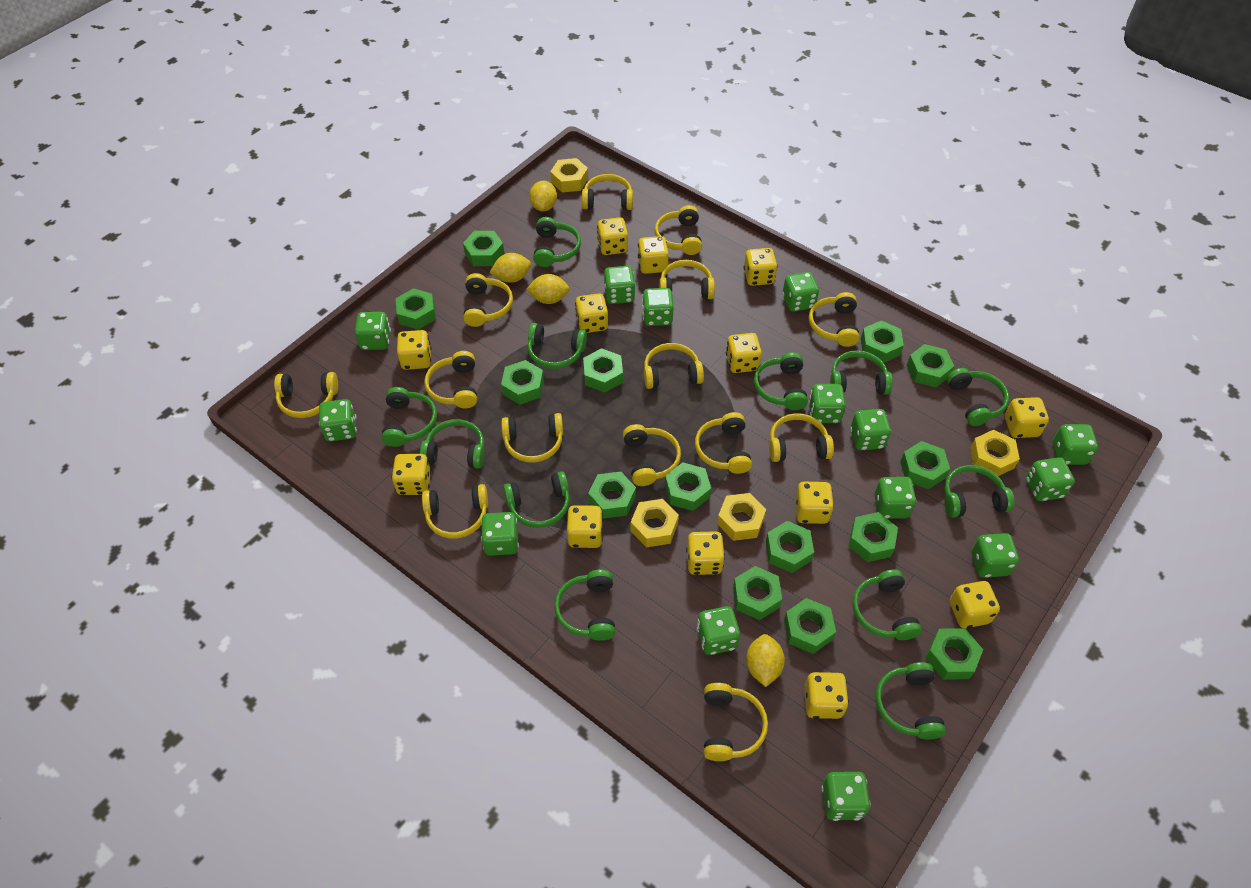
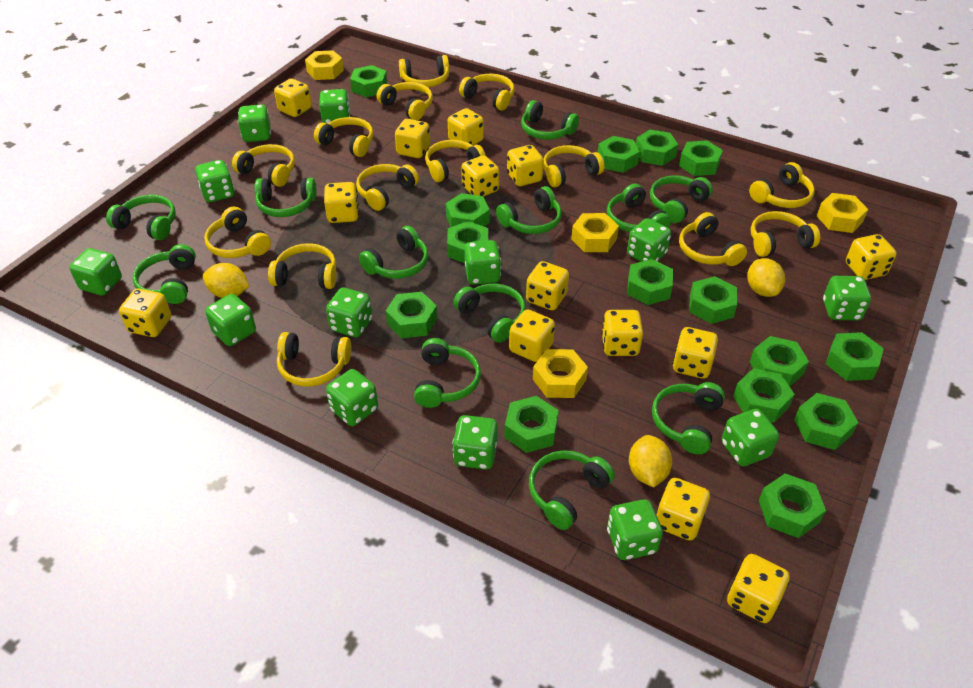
green dice: [319,399,357,442] [355,312,391,350] [481,512,519,556] [604,266,635,304] [642,288,674,326] [697,606,740,655] [782,272,819,312] [808,384,846,423] [821,772,871,821] [850,409,891,450] [874,477,916,519] [971,533,1019,578] [1026,457,1075,501] [1052,424,1098,465] = 14 -> [69,248,122,296] [195,160,235,202] [205,294,256,346] [238,104,271,142] [319,89,350,124] [326,288,372,337] [326,369,378,426] [452,415,498,470] [464,240,501,285] [607,499,663,560] [627,218,671,262] [722,409,779,466] [823,276,871,321] = 13
green nut: [396,288,436,330] [463,231,504,266] [501,360,544,405] [583,348,623,393] [588,472,636,519] [665,462,711,511] [733,566,782,620] [766,521,814,573] [784,598,836,654] [848,512,898,562] [861,320,904,363] [900,441,950,490] [907,344,954,388] [926,628,983,680] = 14 -> [350,65,387,97] [386,292,437,338] [446,193,490,227] [447,221,488,263] [504,396,559,453] [598,136,640,173] [627,259,673,305] [636,130,678,166] [679,140,723,176] [689,276,737,324] [734,368,795,423] [750,336,809,386] [759,473,826,538] [794,393,859,450] [826,332,884,381] = 15
yellow dice: [392,454,431,495] [397,330,431,370] [567,505,603,548] [575,293,608,333] [597,217,628,255] [638,236,669,274] [686,531,725,575] [726,333,762,373] [744,248,777,286] [795,482,834,524] [804,672,849,719] [950,581,1000,628] [1005,397,1049,438] = 13 -> [119,289,171,337] [274,79,312,117] [324,182,359,223] [395,119,430,158] [448,108,484,145] [461,155,500,197] [507,145,544,186] [509,309,555,362] [526,261,569,310] [601,310,643,356] [656,478,710,541] [672,327,718,379] [727,554,790,623] [846,234,897,280] = 14
yellow lemon: [490,253,531,283] [526,274,569,304] [529,181,557,211] [746,634,785,687] = 4 -> [203,263,249,298] [629,435,672,487] [747,258,785,297] = 3

